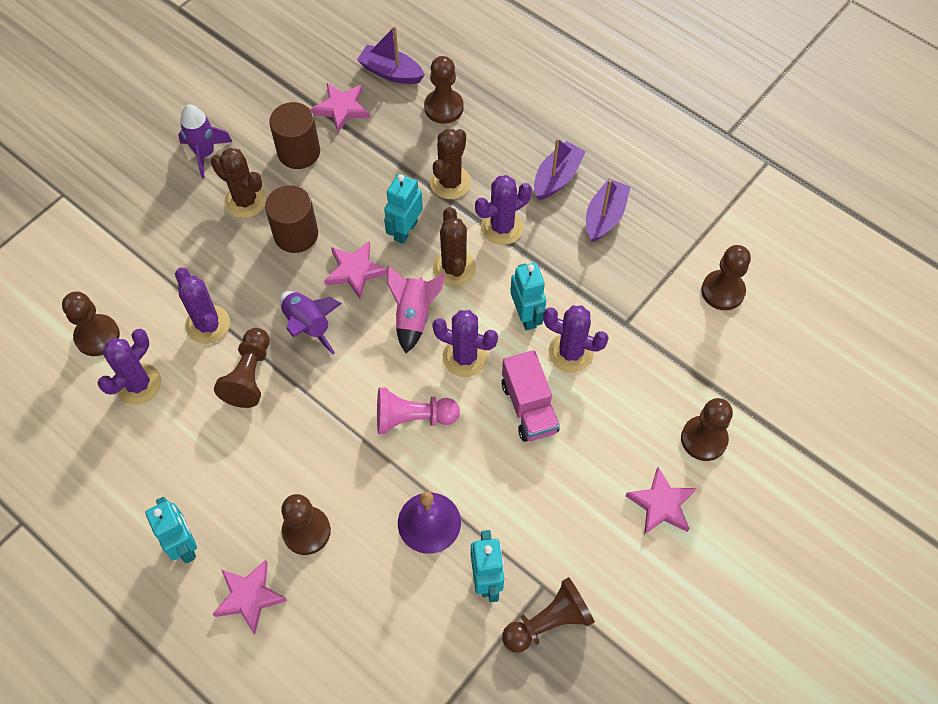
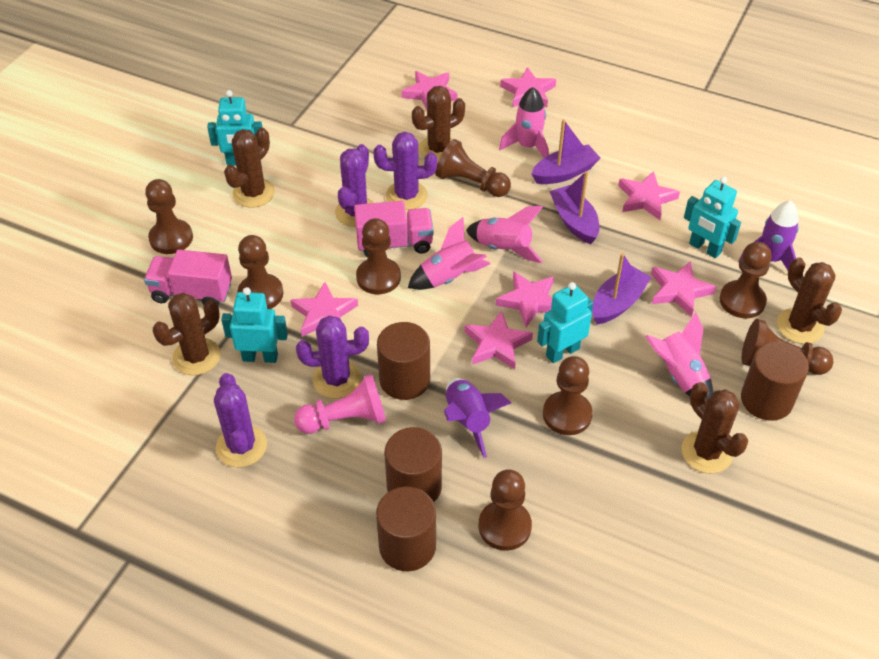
brown cactus: [211,148,266,218] [430,129,471,199] [433,207,476,286] = 3 -> [153,293,221,375] [224,128,275,208] [412,86,465,162] [681,382,748,474] [777,257,842,344] = 5
brown cylinder: [265,185,318,253] [269,102,320,169] = 2 -> [376,486,436,571] [377,322,430,400] [384,427,442,502] [741,342,809,421] = 4
brown pawn: [62,291,120,356] [214,328,269,408] [281,494,331,555] [424,56,464,124] [502,577,595,653] [681,398,733,461] [701,245,751,310] = 7 -> [145,179,193,254] [237,235,283,309] [356,218,401,294] [435,139,511,197] [479,469,532,551] [543,356,593,435] [720,242,772,318] [742,319,834,375] = 8
pink rocket: [387,265,446,353] = 1 -> [408,217,490,290] [466,206,543,263] [499,87,549,158] [645,312,713,401] = 4
pink star: [213,560,287,634] [311,83,370,133] [324,241,387,299] [626,467,696,535] = 4 -> [290,282,358,337] [401,71,458,110] [465,310,533,369] [496,271,554,327] [500,67,556,108] [618,171,680,220] [651,261,716,317] = 7
pink truck: [502,350,560,442] = 1 -> [144,249,232,306] [354,201,434,257] = 2
purple bell: [398,492,461,554] = 1 -> none = 0
purple cactus: [97,329,161,405] [175,268,230,344] [432,310,498,377] [475,175,532,245] [543,306,609,372] = 5 -> [214,373,267,467] [296,316,369,398] [335,144,374,227] [373,132,437,210] = 4

